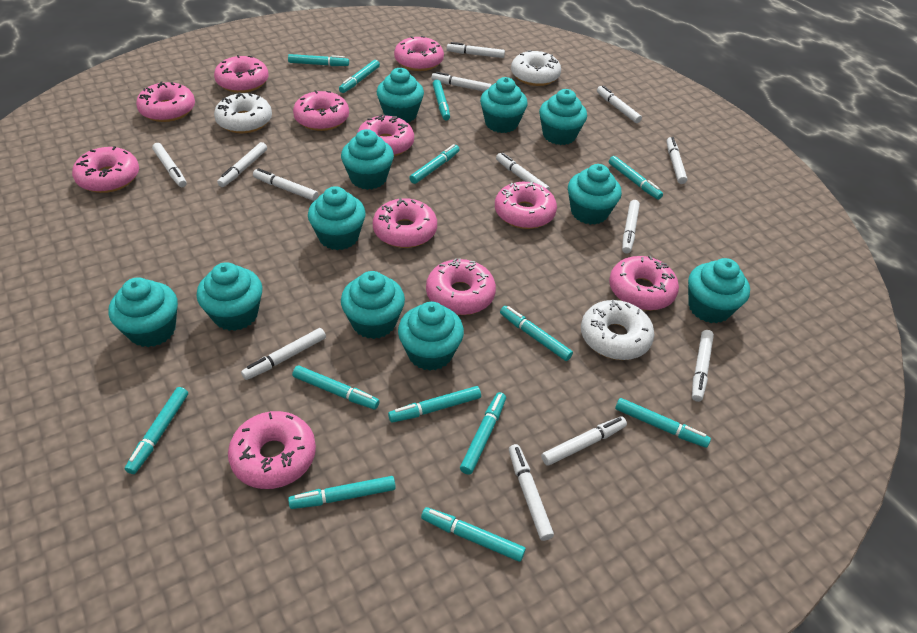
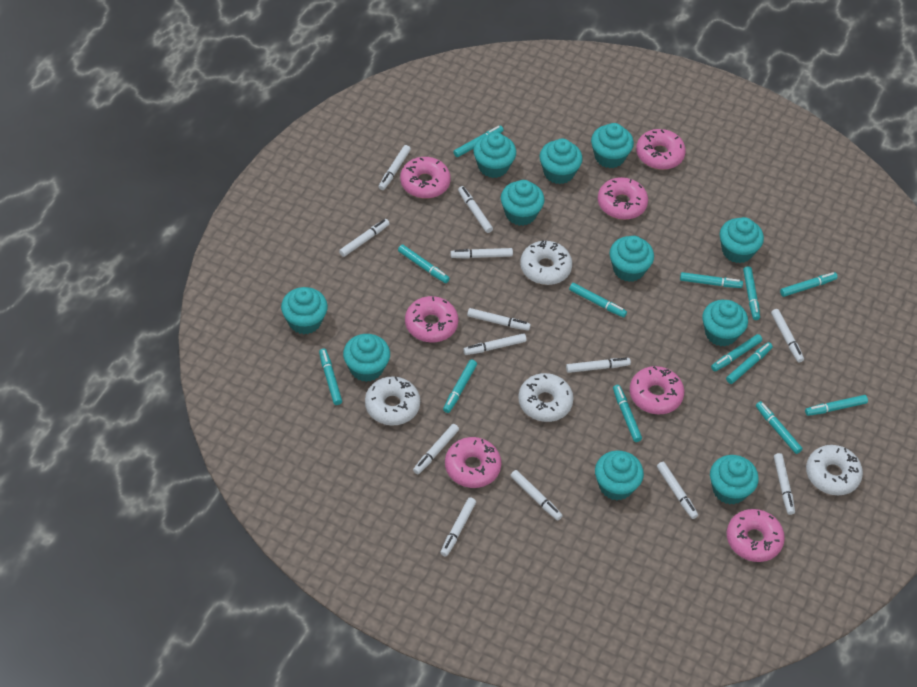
pink donut: [72,146,139,193] [136,82,195,122] [214,55,268,93] [228,411,316,489] [293,90,349,131] [357,114,414,156] [373,198,437,248] [394,36,444,71] [426,258,496,315] [495,182,557,229] [609,256,679,311] = 11 -> [400,157,451,199] [405,296,458,342] [445,437,501,488] [598,177,648,220] [630,366,684,414] [636,129,686,170] [727,509,785,562] = 7
white donut: [214,92,272,133] [511,50,561,86] [581,300,654,360] = 3 -> [365,376,420,426] [518,373,574,422] [520,241,572,285] [806,445,863,495] = 4

